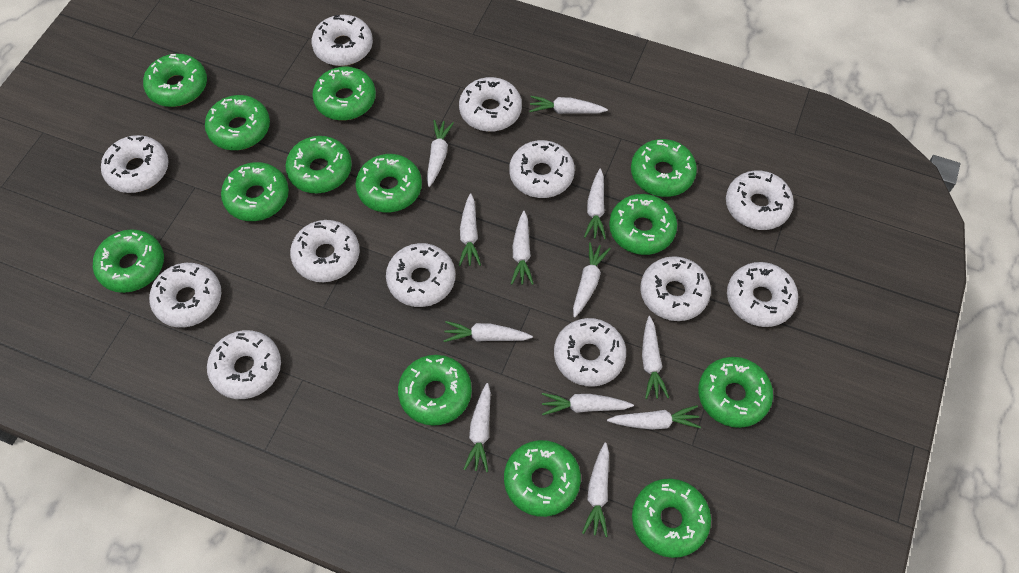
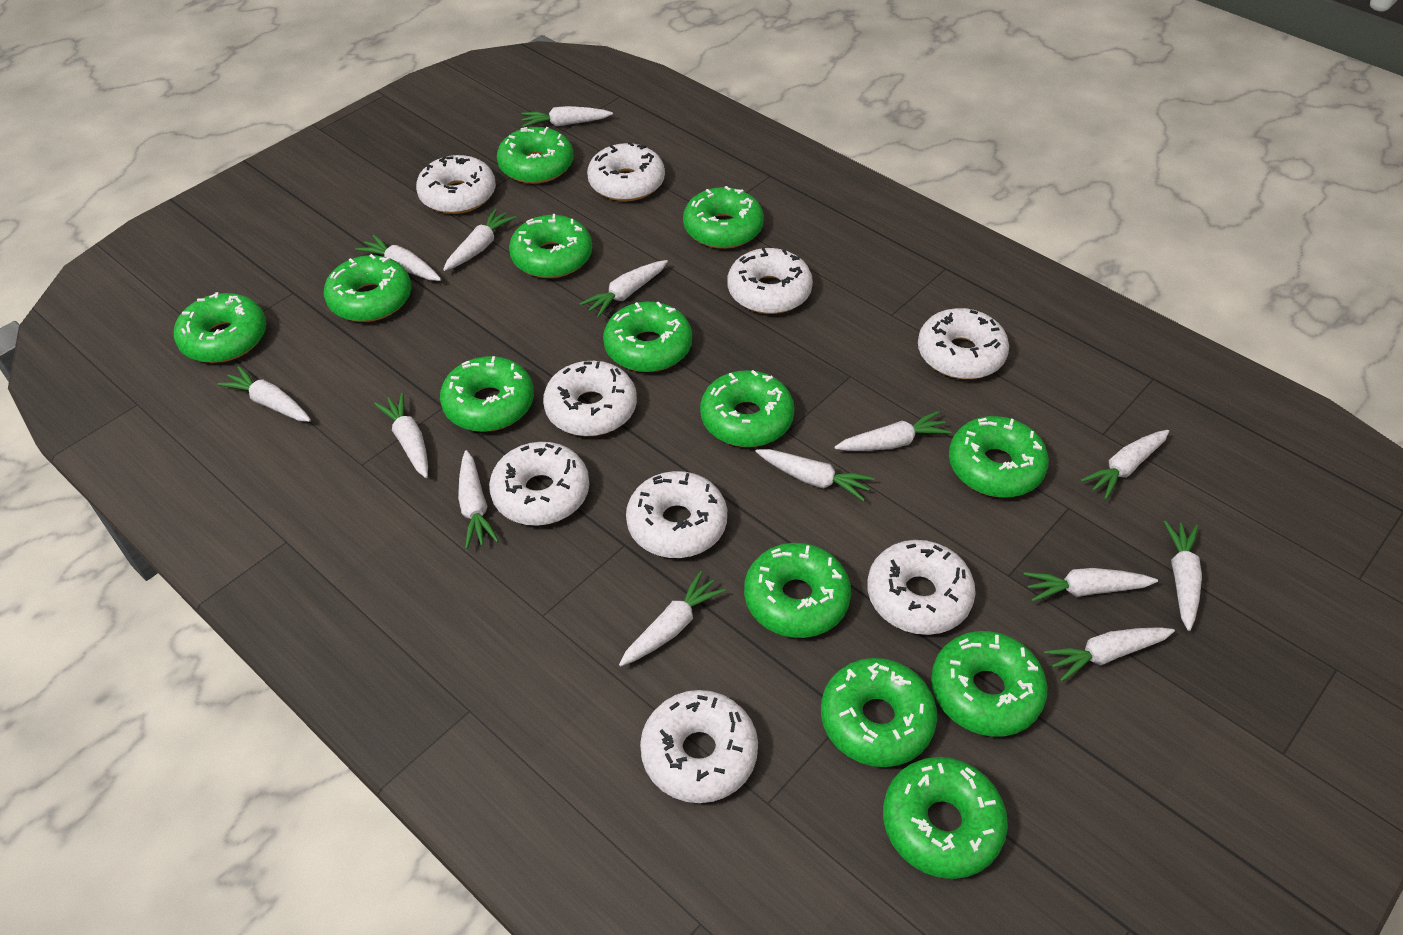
white carrot: [427,120,454,187] [443,321,533,342] [459,193,481,266] [463,383,491,472] [511,211,533,285] [529,96,608,114] [542,393,634,415] [573,242,611,318] [582,442,609,537] [584,169,606,239] [607,405,701,430] [642,316,669,399] = 12 -> [217,366,311,422] [355,235,441,281] [374,393,428,478] [443,209,516,271] [458,450,499,549] [521,106,613,127] [580,260,668,318] [619,571,726,666] [755,449,874,501] [834,411,951,451] [1024,568,1158,602] [1044,627,1175,682] [1080,430,1169,500] [1164,521,1202,631] = 14
white donut: [101,135,169,193] [149,263,221,328] [207,330,281,399] [290,220,360,282] [312,15,373,66] [386,243,455,307] [459,77,522,132] [509,140,575,198] [554,318,626,387] [640,256,711,321] [726,170,794,230] [727,262,798,327] = 12 -> [416,155,496,214] [489,442,589,526] [543,361,637,436] [587,142,665,201] [626,471,727,558] [640,690,758,803] [728,247,813,314] [867,540,976,635] [918,308,1009,379] = 9

